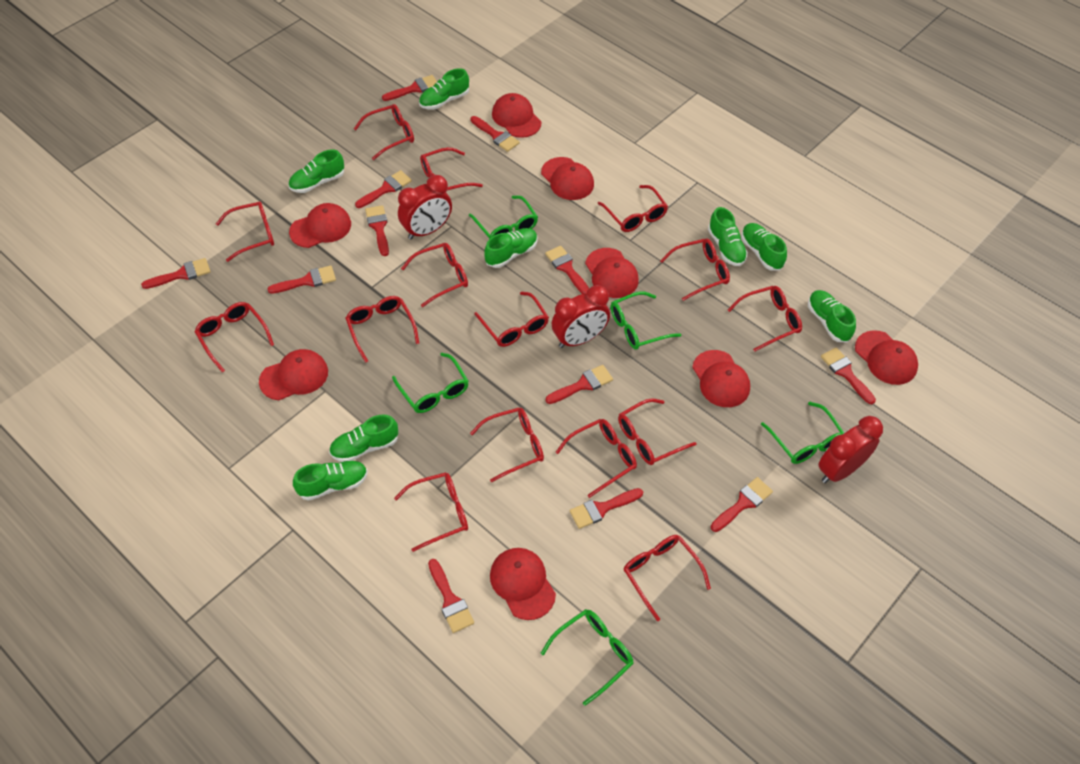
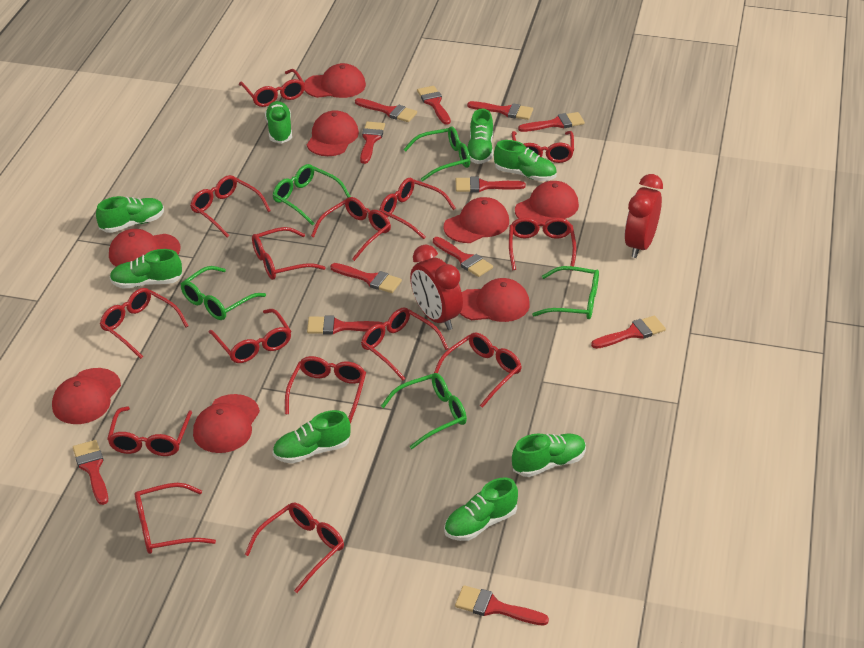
red clock: [398,175,452,239] [552,285,610,348] [819,416,883,483] = 3 -> [410,245,463,330] [625,174,663,258] = 2

